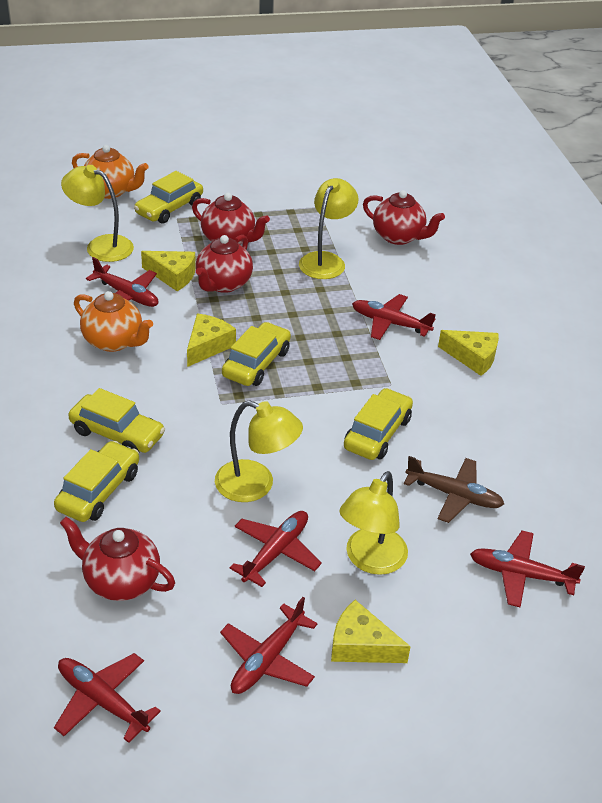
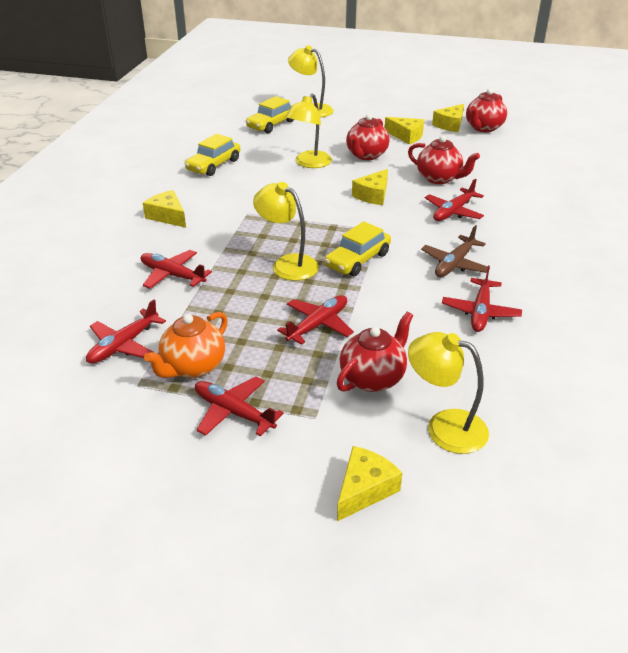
orange teapot: [72,145,149,199] [74,291,153,352] = 2 -> [144,312,228,378] = 1
yellow car: [54,441,139,522] [68,388,165,453] [134,171,203,224] [222,322,291,386] [344,388,413,460] = 5 -> [185,134,240,176] [246,96,294,133] [324,221,391,276] = 3
yellow cheese: [141,251,196,291] [187,314,236,367] [331,600,411,663] [438,330,499,376] = 4 -> [143,190,186,228] [337,446,402,521] [352,169,388,205] [385,117,424,144] [432,104,464,132] = 5

